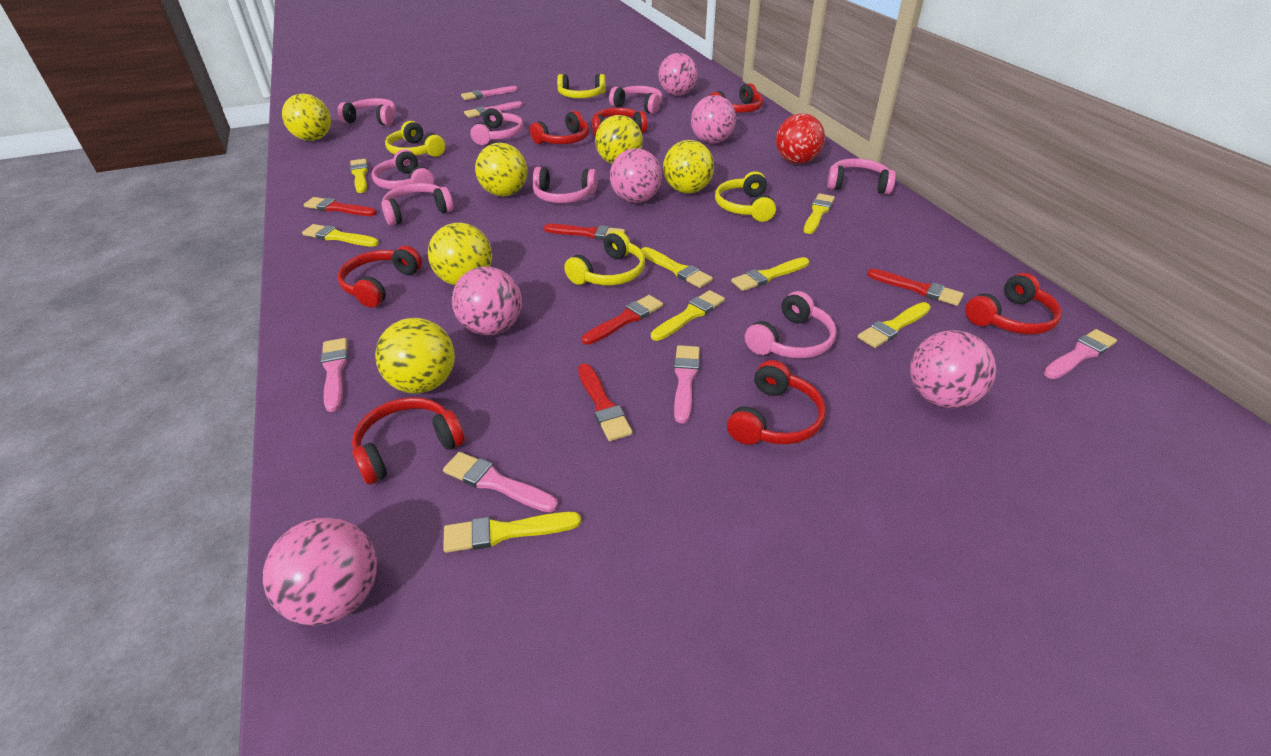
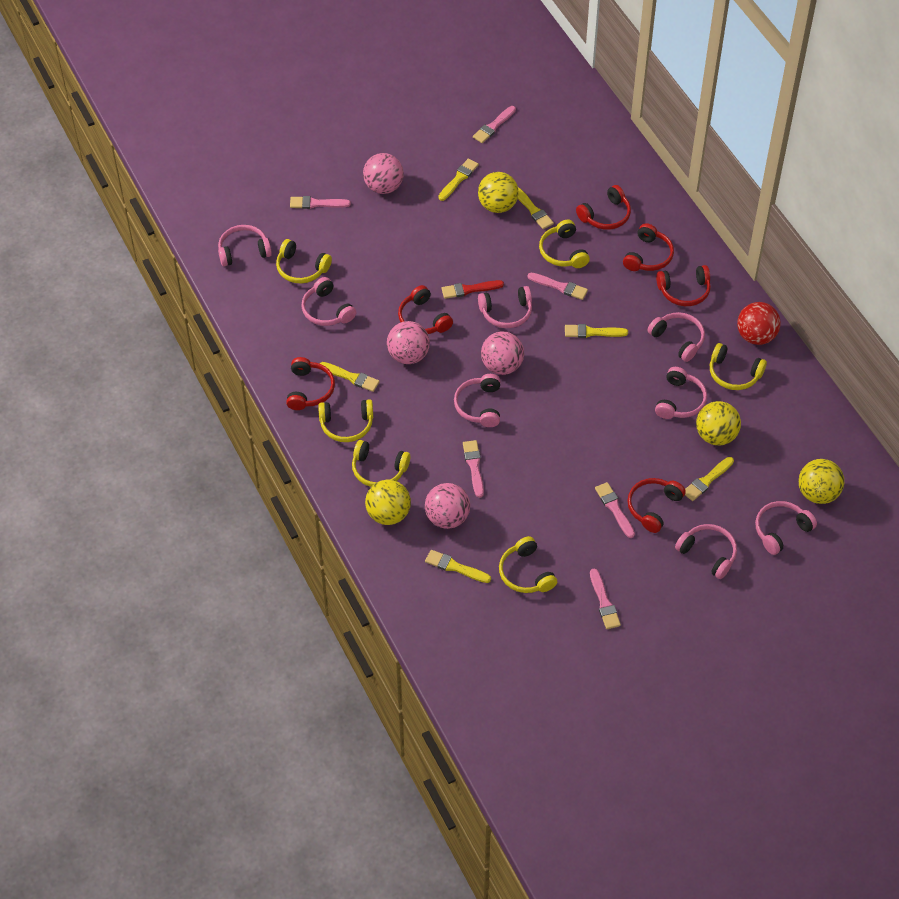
pink ball: [263,518,377,625] [452,266,522,335] [610,148,662,203] [658,53,698,96] [691,95,736,143] [910,330,996,408] = 6 -> [363,153,404,194] [387,321,430,364] [425,483,470,529] [481,331,524,375] = 4
red brush: [304,197,377,216] [544,224,625,240] [578,364,633,441] [582,295,663,345] [867,269,964,306] = 5 -> [441,280,504,299] = 1
red headphones: [338,246,422,308] [352,397,465,485] [530,111,589,144] [592,108,647,137] [710,83,763,113] [727,360,826,445] [965,273,1062,334] = 7 -> [286,357,335,410] [398,285,453,334] [576,185,631,230] [623,223,674,271] [627,478,686,533] [656,265,711,306] = 6
yellow ball: [282,93,331,141] [375,318,455,394] [428,223,492,285] [475,143,527,196] [595,115,643,164] [663,140,714,194] = 6 -> [365,479,411,525] [478,172,519,213] [696,401,741,446] [799,459,844,504] = 4
yellow brush: [302,224,379,247] [350,159,368,193] [443,512,581,553] [641,247,713,288] [651,290,725,341] [731,257,809,291] [804,193,835,234] [858,302,931,348] = 8 -> [320,362,380,392] [425,550,491,583] [438,158,479,201] [518,187,554,229] [565,324,628,338] [685,457,734,501] = 6
yellow headphones: [385,121,445,157] [557,74,606,98] [564,230,645,285] [715,171,776,222] = 4 -> [276,239,332,283] [318,400,373,442] [352,440,410,487] [499,536,557,593] [539,220,590,268] [710,343,767,390] = 6

